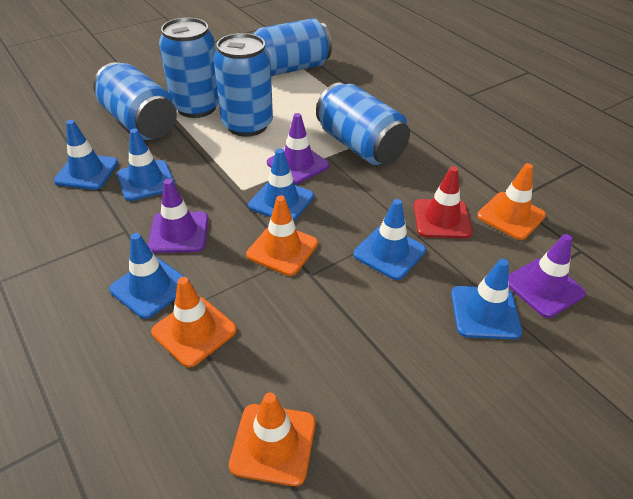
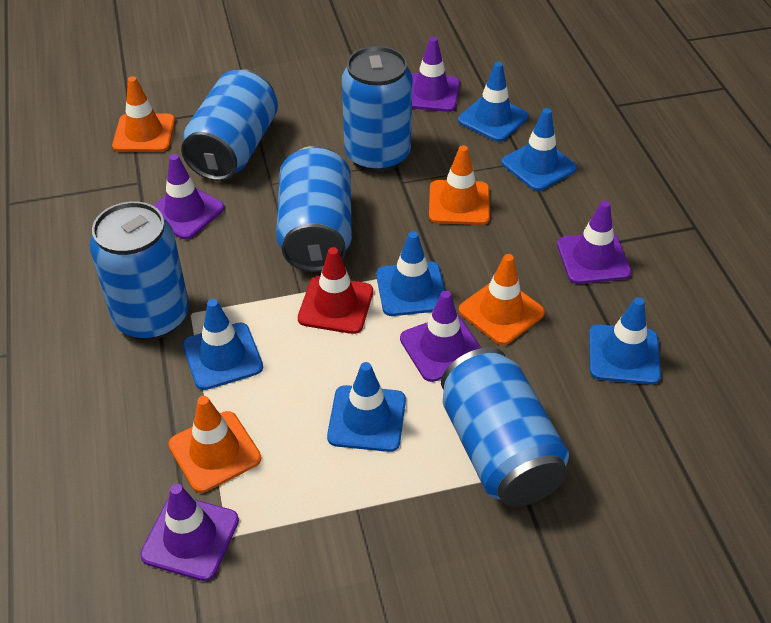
purple traffic cone: [147,179,208,253] [267,113,329,184] [508,234,586,318] = 3 -> [140,484,239,581] [153,154,224,239] [400,290,481,382] [412,37,460,112] [557,201,631,284] = 5

